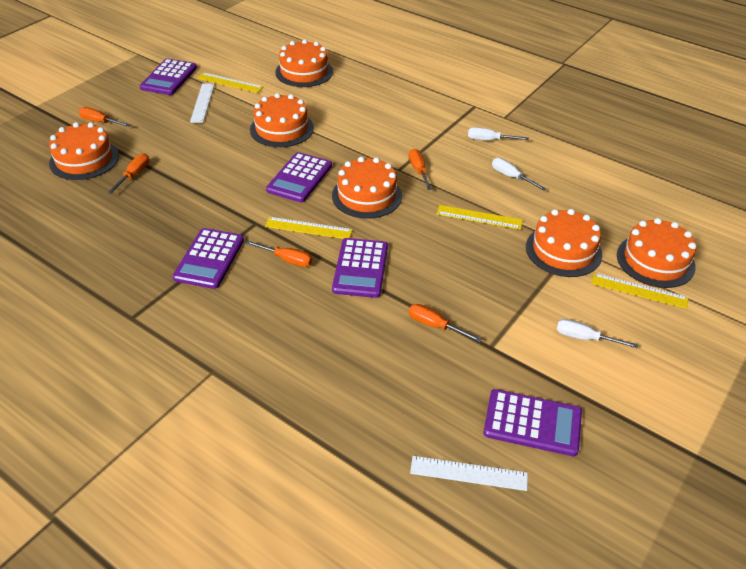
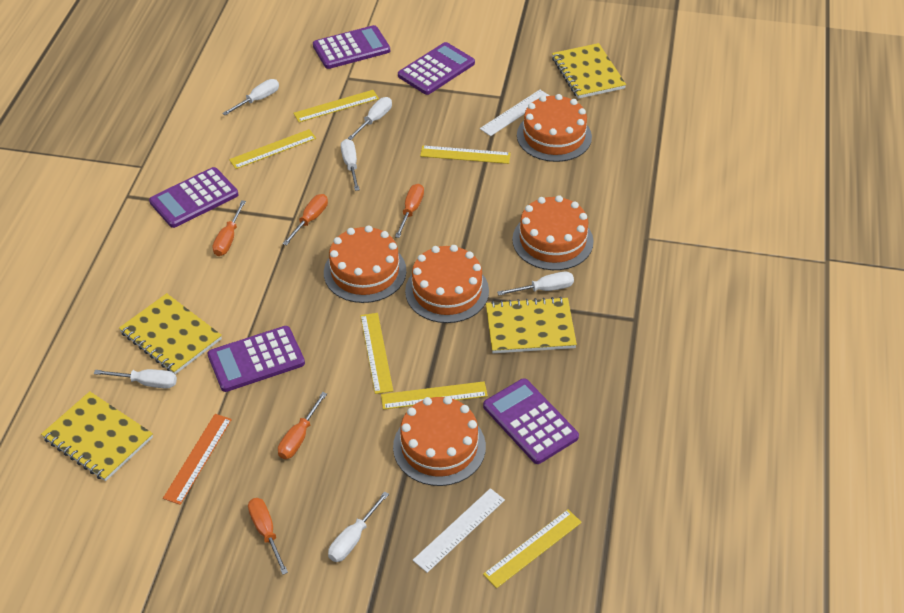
orange cake: [49,122,119,180] [250,93,314,147] [275,39,333,87] [332,157,402,219] [526,209,602,277] [617,218,696,288] = 6 -> [324,225,406,303] [393,396,486,486] [405,245,489,323] [512,195,594,270] [517,94,592,162] = 5
orange ruler: none = 0 -> [163,414,232,505] = 1
white screwdriver: [468,127,529,140] [492,158,546,191] [557,319,638,348] = 3 -> [94,369,177,389] [222,79,279,115] [328,491,389,562] [341,139,360,191] [348,97,392,140] [497,272,574,296] = 6
yellow notebook: none = 0 -> [41,391,153,481] [119,293,222,374] [486,297,577,353] [552,43,626,99] = 4
yellow ruler: [197,72,263,93] [265,217,353,239] [437,205,523,230] [591,273,689,309] = 4 -> [229,129,316,169] [293,90,379,122] [360,313,393,394] [381,381,488,410] [420,145,511,164] [483,509,582,588] = 6

